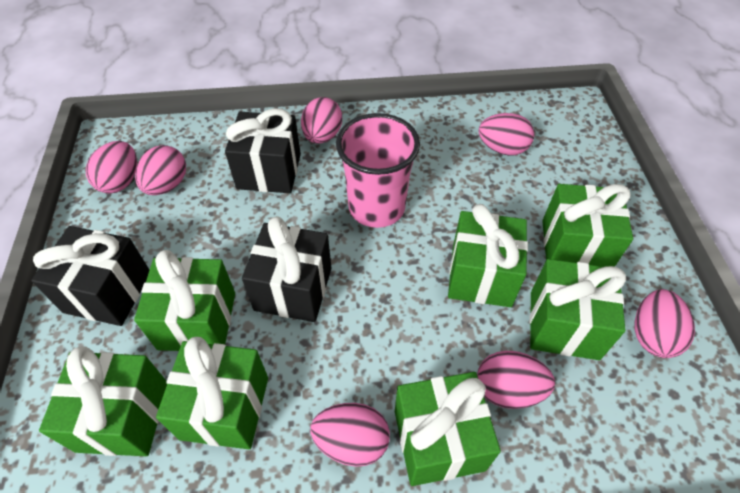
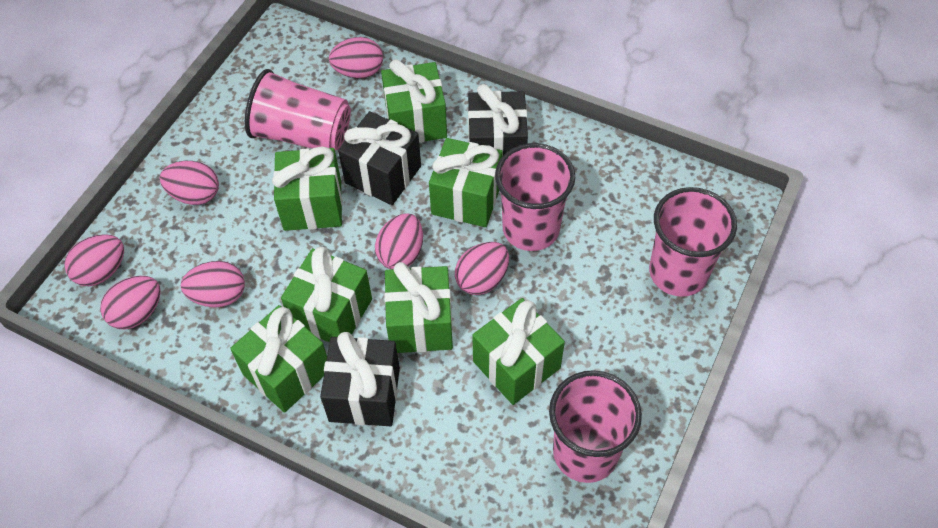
pink cup: [336,113,420,228] = 1 -> [245,69,351,151] [495,143,575,251] [549,370,642,483] [649,187,737,297] = 4

